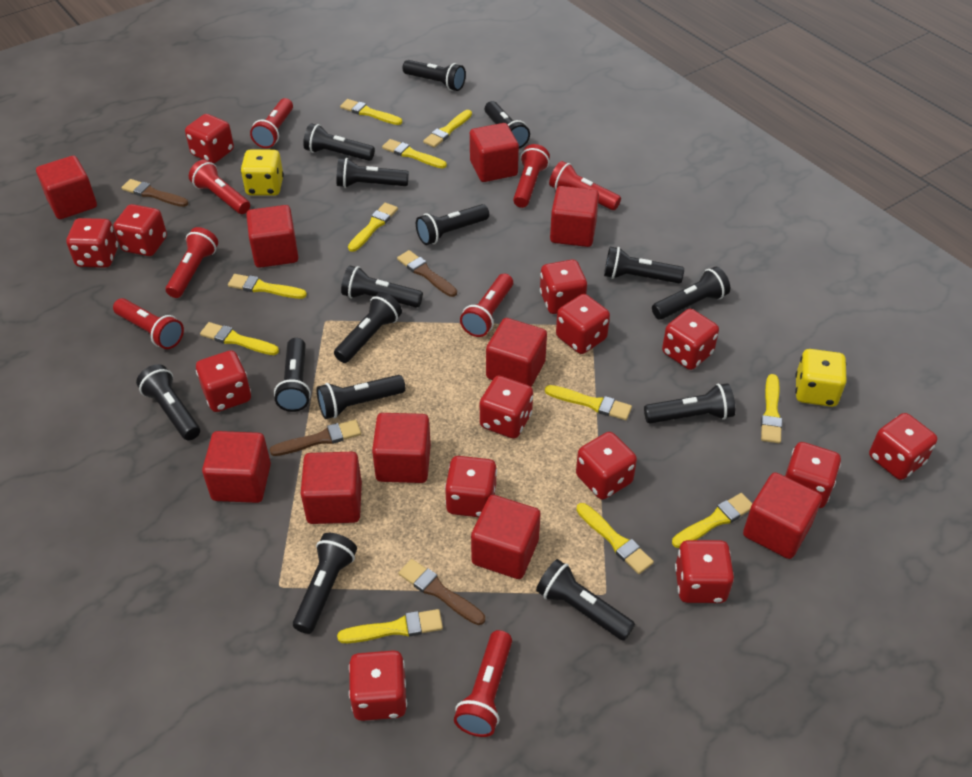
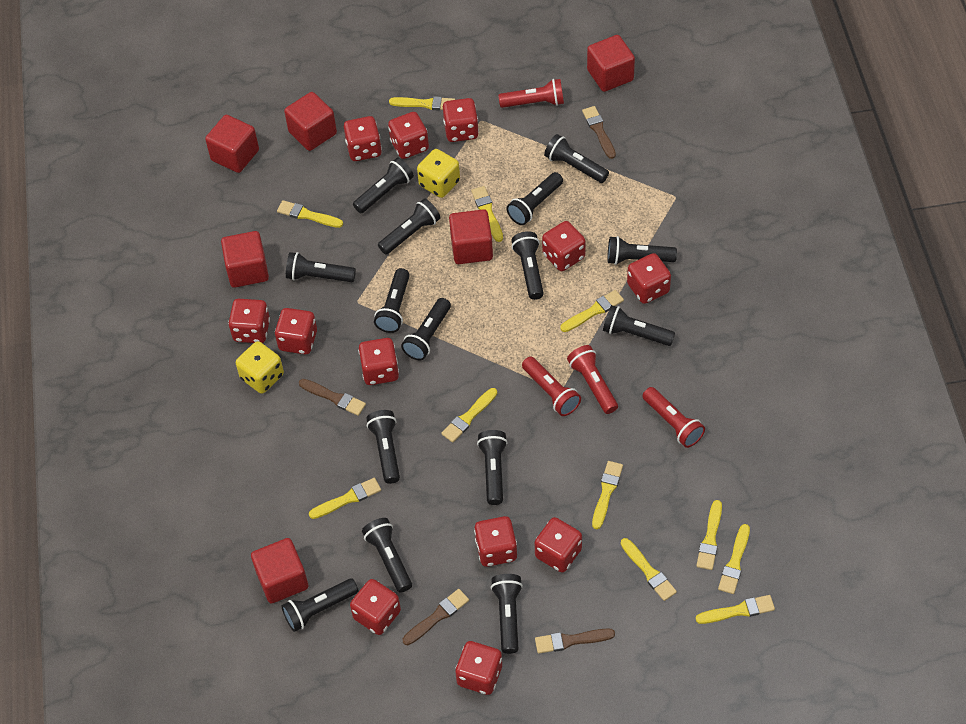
red cube: [36,156,97,219] [202,431,271,503] [246,205,298,268] [301,452,362,524] [372,413,431,483] [470,123,519,182] [471,495,541,579] [486,318,547,387] [550,186,599,247] [743,472,822,559] = 10 -> [205,115,259,173] [221,231,269,288] [251,538,308,603] [284,92,337,151] [449,209,493,264] [587,35,635,92] = 6
red dice: [66,218,118,268] [114,204,167,256] [185,114,234,163] [196,350,251,412] [349,650,407,721] [445,456,497,517] [480,376,533,439] [540,260,587,314] [556,294,610,354] [576,432,637,500] [662,309,719,370] [675,540,734,603] [785,442,841,508] [869,413,937,480] = 14 -> [228,299,270,343] [275,308,317,355] [344,116,382,161] [350,579,401,635] [358,338,399,385] [388,112,429,159] [443,98,479,142] [455,641,502,695] [474,516,517,567] [535,517,582,573] [542,221,586,271] [627,253,671,304] = 12
red flashlight: [113,298,184,349] [166,227,218,298] [189,160,250,214] [250,98,293,148] [454,630,512,737] [460,274,513,337] [513,144,550,208] [549,161,621,210] = 8 -> [498,79,564,108] [522,357,581,416] [567,345,618,414] [643,387,705,448] = 4

